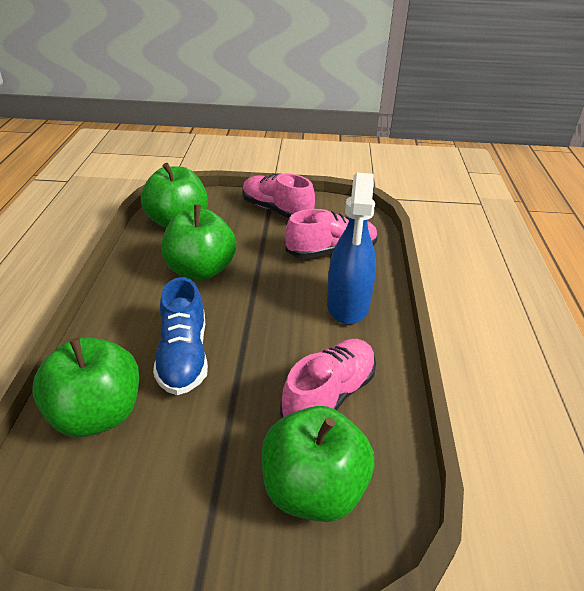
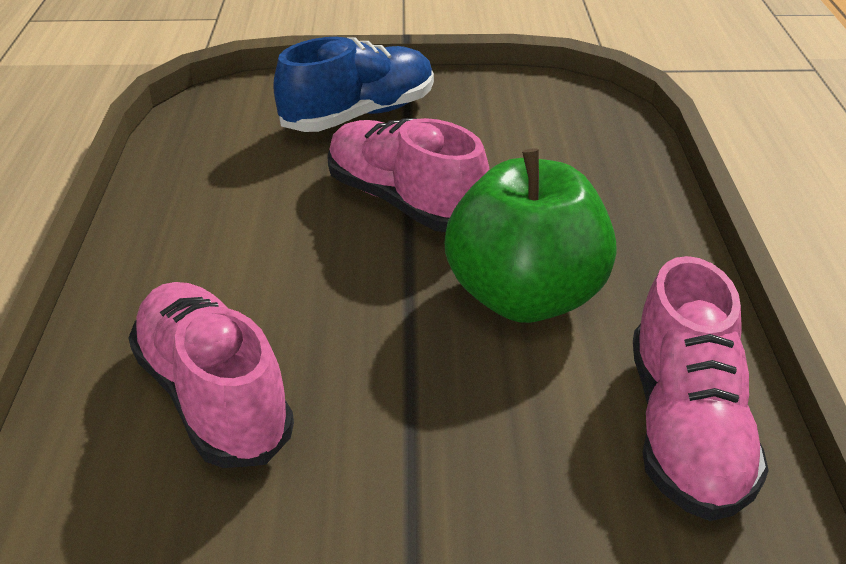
blue spray bottle: [327,173,376,324] = 1 -> none = 0
green apple: [32,337,139,437] [141,163,208,228] [161,204,236,281] [262,406,375,522] = 4 -> [445,149,617,323] = 1

